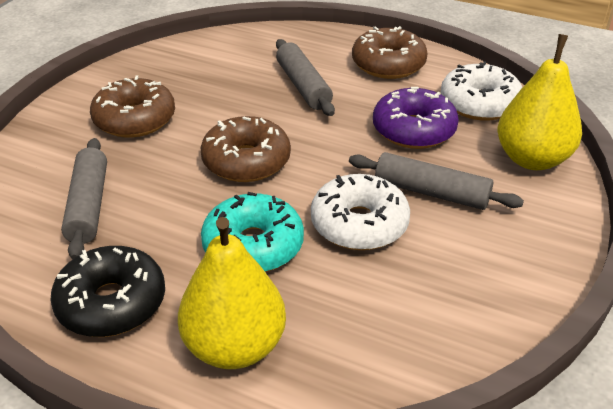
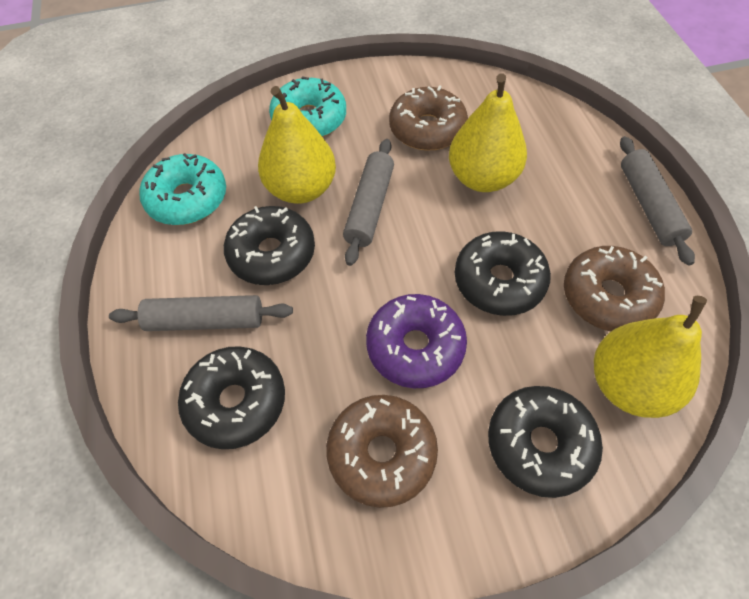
black donut: [50,246,165,337] = 1 -> [178,346,285,449] [224,206,315,285] [455,231,551,316] [488,386,603,498] = 4
turquoise donut: [201,192,304,272] = 1 -> [139,153,226,225] [269,76,346,137] = 2
white donut: [311,174,410,250] [441,61,522,121] = 2 -> none = 0
yellow pear: [178,217,286,369] [497,34,582,170] = 2 -> [258,86,336,204] [449,73,527,192] [594,296,707,418] = 3

